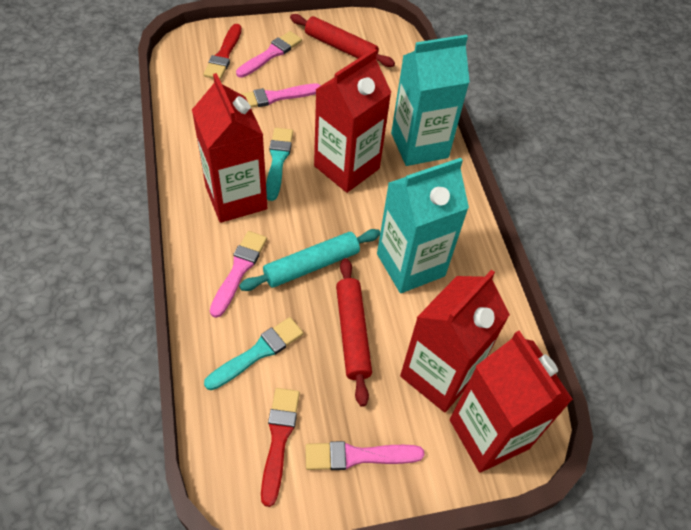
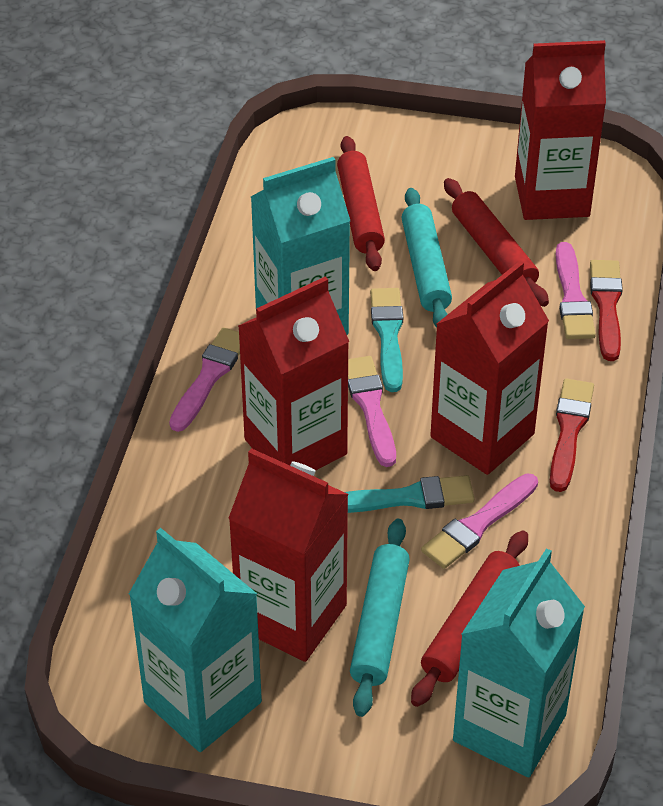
red rolling pin: [290,14,395,67] [336,258,372,407] = 2 -> [337,136,385,271] [411,530,528,707] [444,178,549,307] = 3
turquoise carton: [377,158,469,293] [391,35,470,166] = 2 -> [129,528,262,752] [251,157,350,335] [453,548,585,777] = 3
turquoise rolling pin: [239,229,380,291] = 1 -> [350,519,410,717] [402,188,452,327] = 2

